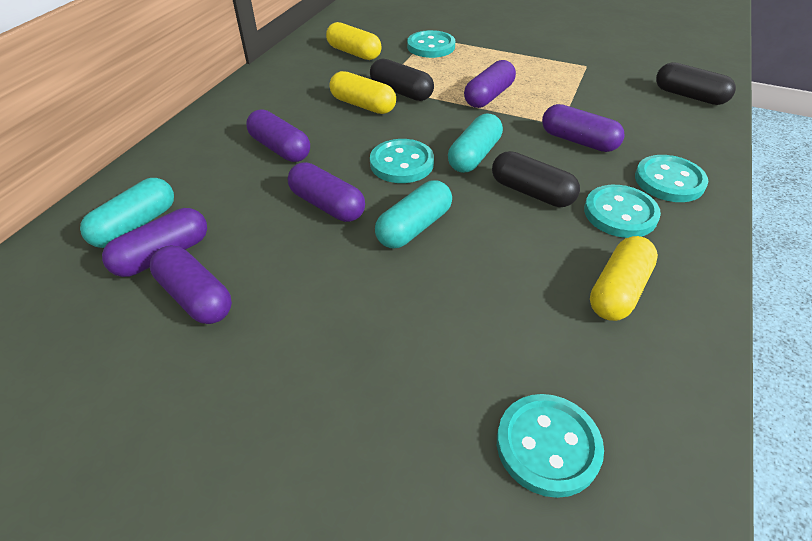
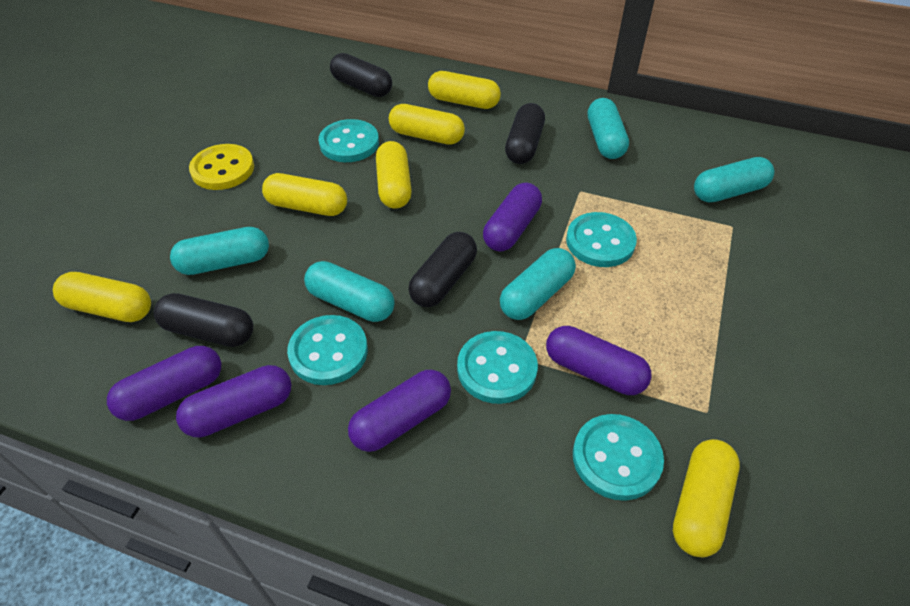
black capsule: [370,59,434,101] [492,151,580,207] [656,62,736,105] = 3 -> [154,293,253,347] [330,53,392,97] [408,232,477,307] [505,103,545,164] = 4
purple capsule: [102,208,207,277] [150,246,232,324] [246,109,310,162] [288,162,365,222] [464,60,516,108] [542,104,624,152] = 6 -> [107,346,221,421] [176,365,291,437] [348,370,451,452] [483,183,542,251] [546,326,652,395] = 5
turquoise capsule: [80,178,174,248] [375,181,452,249] [448,113,503,173] = 3 -> [170,227,269,275] [304,261,395,322] [500,248,576,320] [588,98,629,159] [694,157,774,203] = 5
yellow button: none = 0 -> [189,144,254,190] = 1
yellow capsule: [326,22,381,60] [329,71,396,114] [590,236,658,321] = 3 -> [53,272,151,322] [262,173,347,216] [376,141,412,209] [389,104,465,145] [428,71,501,109] [673,439,740,558] = 6

